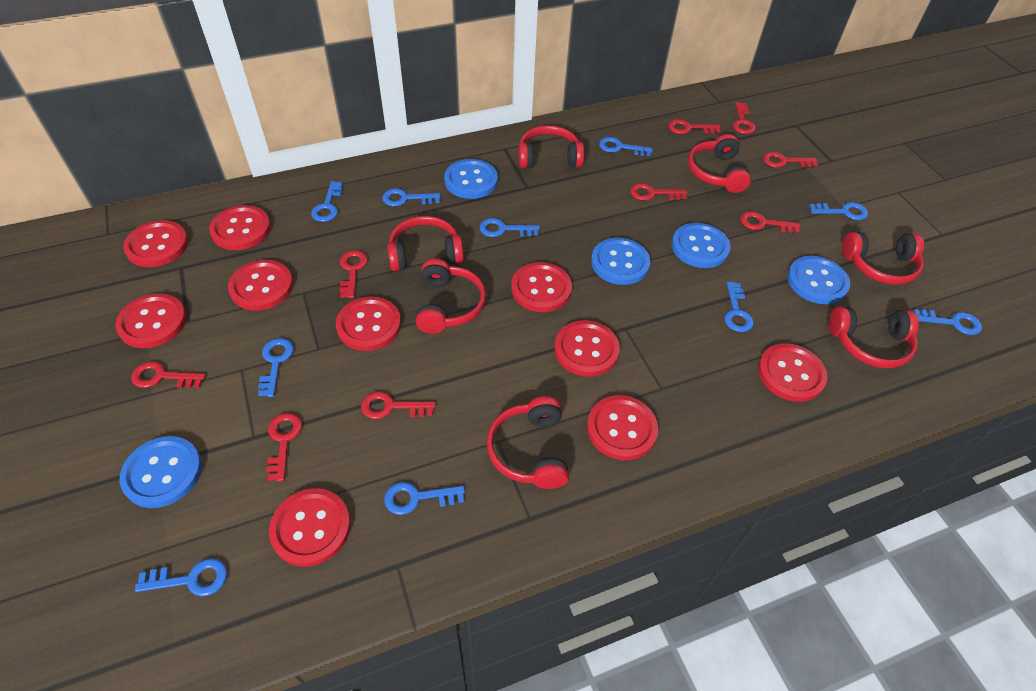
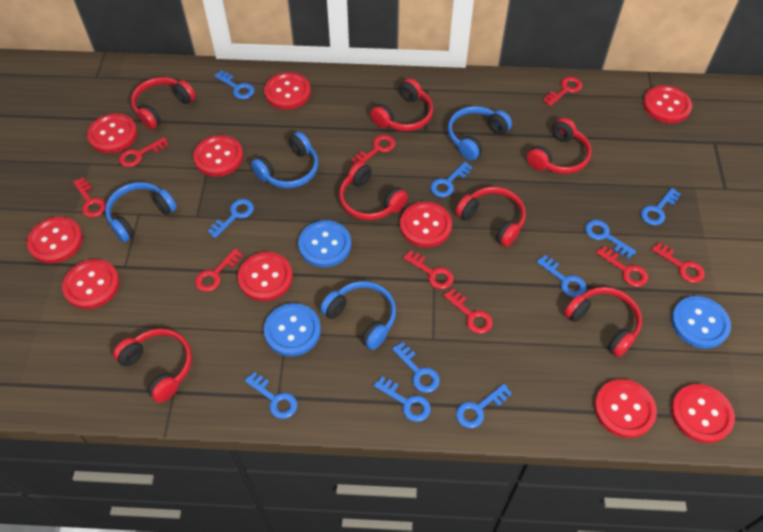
blue button: [120,436,202,508] [444,159,498,199] [591,238,651,285] [672,223,731,268] [787,256,850,304] = 5 -> [264,303,321,356] [298,220,351,267] [671,296,731,349] = 3
blue headphones: none = 0 -> [105,182,177,242] [251,132,318,188] [320,281,396,350] [448,106,512,161] = 4

